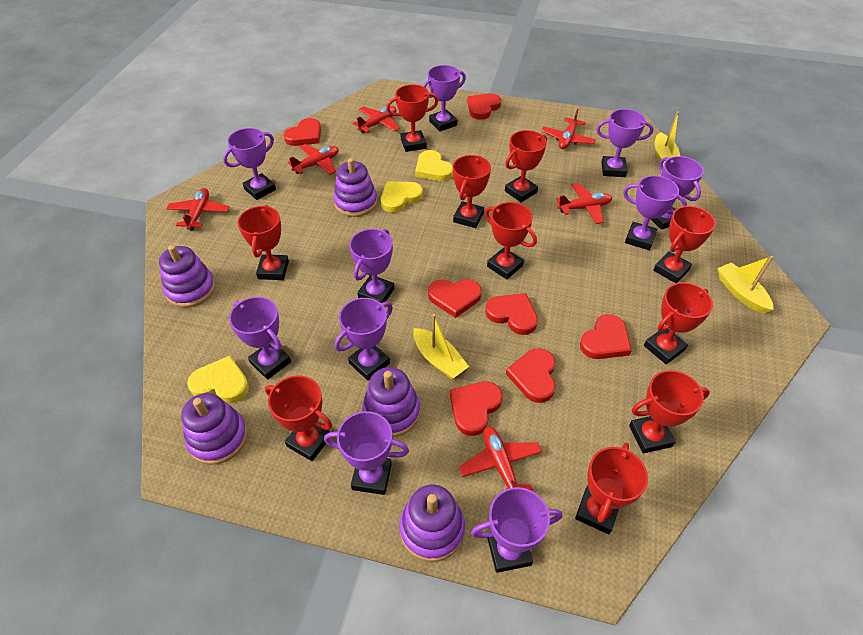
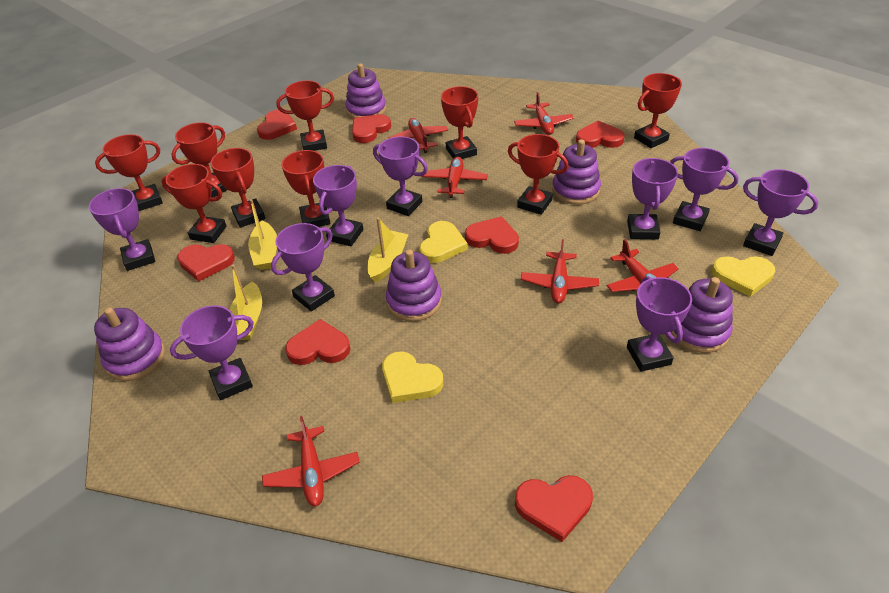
purple trophy: [223,128,276,200] [229,297,291,380] [324,411,409,495] [335,298,393,381] [349,229,394,303] [423,65,466,132] [471,487,562,573] [596,109,654,177] [623,175,687,250] [651,156,704,230] = 10 -> [89,188,155,271] [170,305,254,400] [271,223,335,312] [313,165,363,246] [373,136,428,216] [627,158,678,239] [627,276,692,372] [670,148,739,231] [743,169,818,256] = 9
red trophy: [237,205,289,280] [265,376,332,461] [386,84,438,152] [453,155,491,228] [485,202,537,279] [505,130,547,202] [575,443,648,534] [629,370,710,453] [644,282,713,364] [653,206,716,283] = 10 -> [95,134,163,211] [162,164,227,243] [171,122,227,198] [210,148,265,227] [276,80,334,151] [282,150,331,227] [441,86,478,159] [508,134,569,215] [634,73,682,148] = 9

